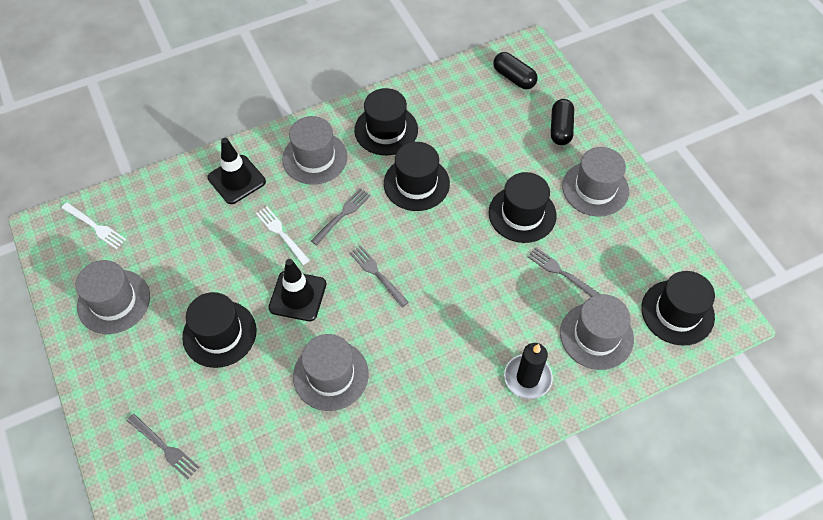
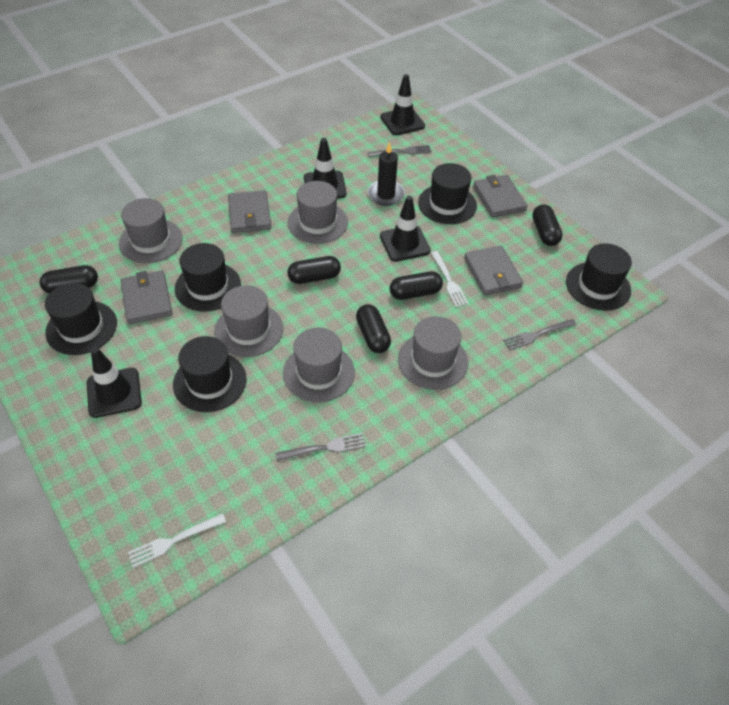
black capsule: [493,52,538,89] [551,99,574,145] = 2 -> [40,265,98,293] [287,256,341,284] [356,304,391,353] [390,271,443,300] [532,204,563,246] = 5
black traffic cone: [207,138,266,204] [268,259,326,321] = 2 -> [87,347,142,418] [304,138,346,199] [380,74,425,136] [380,196,431,262] = 4
grey fork: [127,414,199,479] [311,188,371,245] [350,245,409,307] [527,247,600,297] = 4 -> [276,433,366,461] [368,145,432,157] [503,319,577,350] = 3
grey wallet: none = 0 -> [121,270,173,324] [228,190,271,233] [464,246,523,296] [473,175,528,218] = 4

